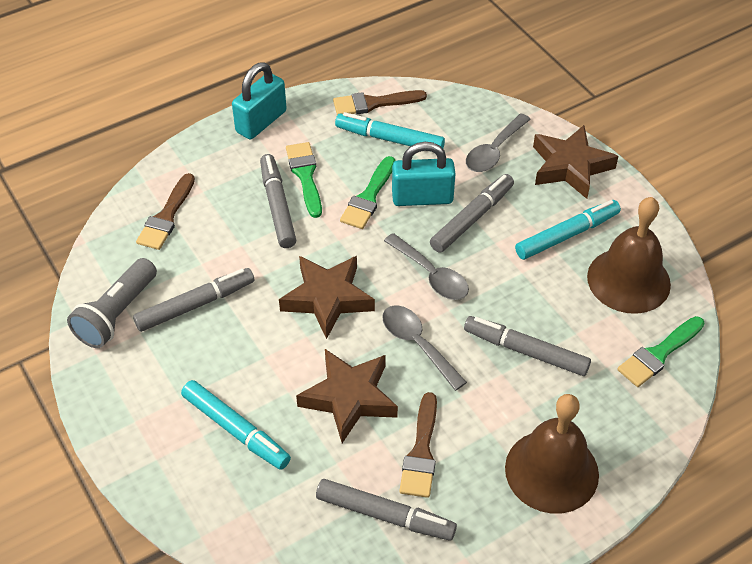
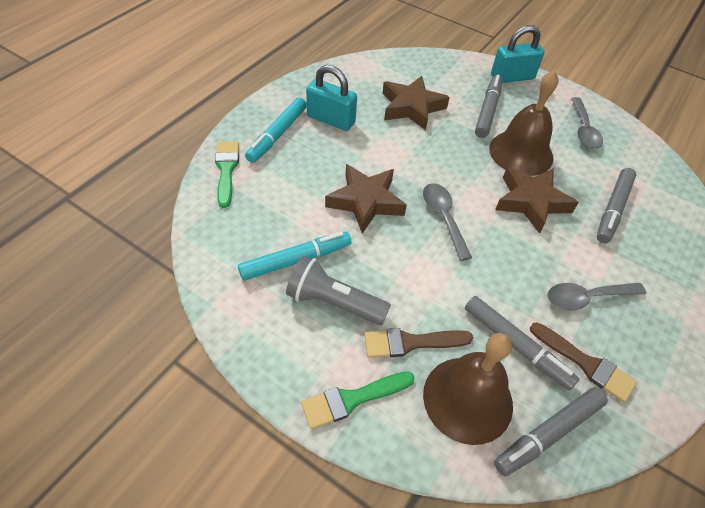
brown brush: [136,173,195,250] [333,90,427,115] [399,392,437,498] = 3 -> [364,328,473,358] [530,322,637,402] = 2
green brush: [286,142,322,218] [340,156,395,229] [617,316,705,387] = 3 -> [215,141,239,208] [301,371,415,429] = 2
grey marker: [133,268,254,332] [260,154,296,248] [316,479,457,541] [430,174,514,253] [464,316,591,376] = 5 -> [465,296,579,390] [475,75,502,138] [494,387,608,476] [597,168,636,243] = 4
turquoise marker: [181,380,291,470] [335,112,445,148] [515,200,621,260] = 3 -> [238,231,351,280] [245,97,307,163] = 2

